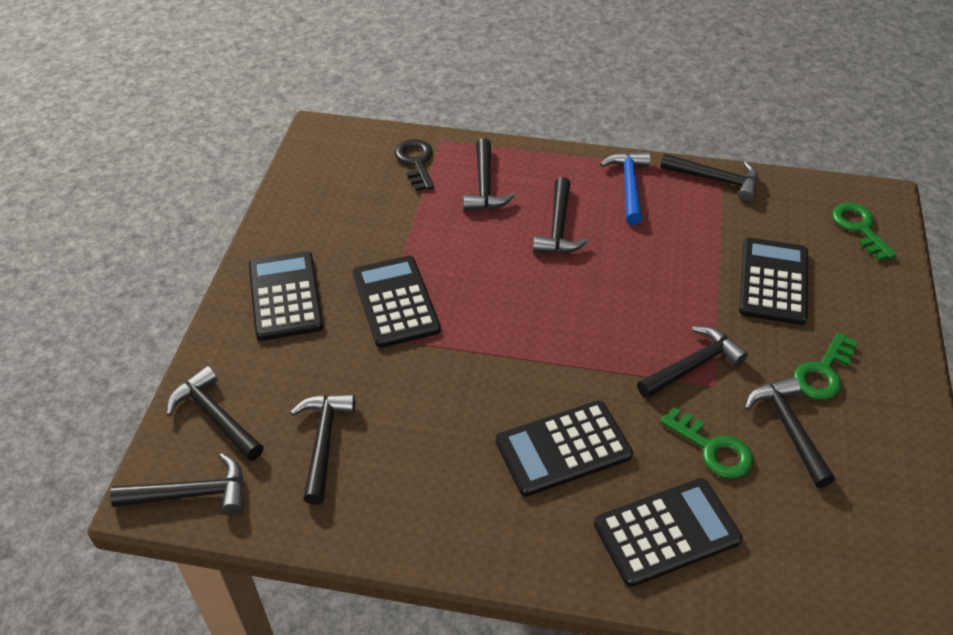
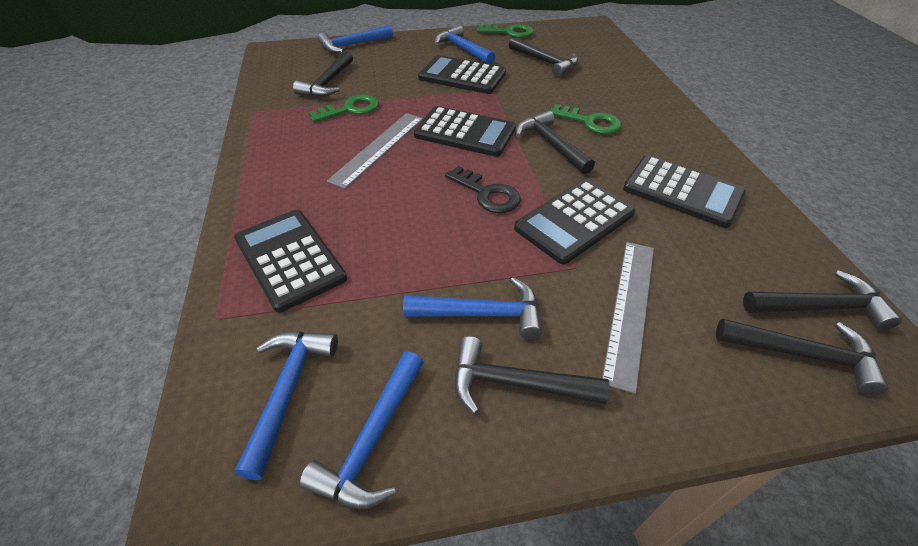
black hammer: [110,453,243,514] [166,366,264,461] [290,394,355,505] [463,138,515,211] [533,177,588,253] [637,326,748,399] [660,154,758,202] [745,377,835,488] = 8 -> [293,51,353,97] [454,336,610,414] [509,37,578,77] [516,110,595,174] [716,318,889,395] [743,270,902,331] = 6
blue hammer: [600,152,651,225] = 1 -> [235,331,338,480] [299,351,424,509] [318,25,393,53] [403,277,542,340] [435,25,496,64] = 5
grey ruler: none = 0 -> [327,113,423,189] [602,242,654,394] = 2

